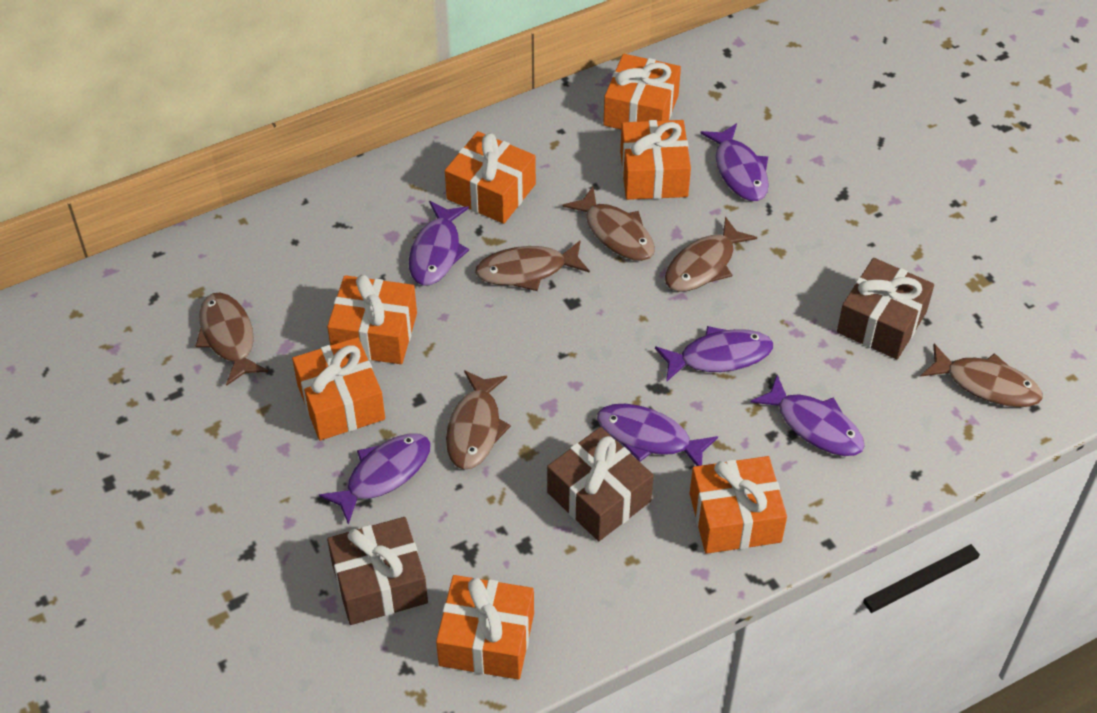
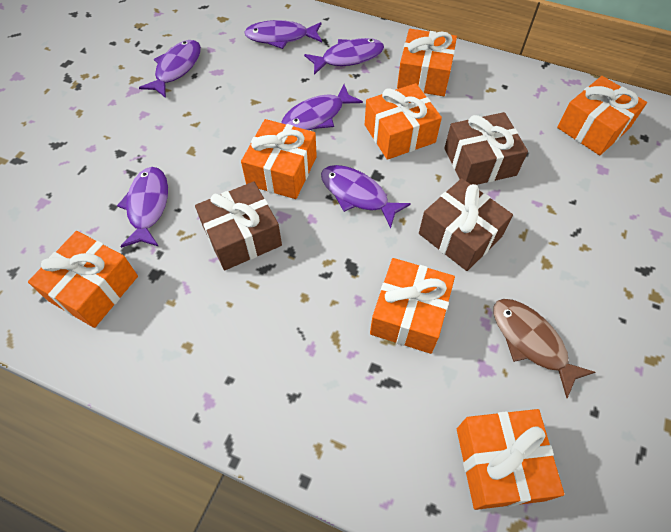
brown fish: [196,293,268,386] [446,370,511,470] [475,241,590,291] [562,187,655,261] [665,217,757,291] [920,344,1043,407] = 6 -> [494,299,595,399] = 1

